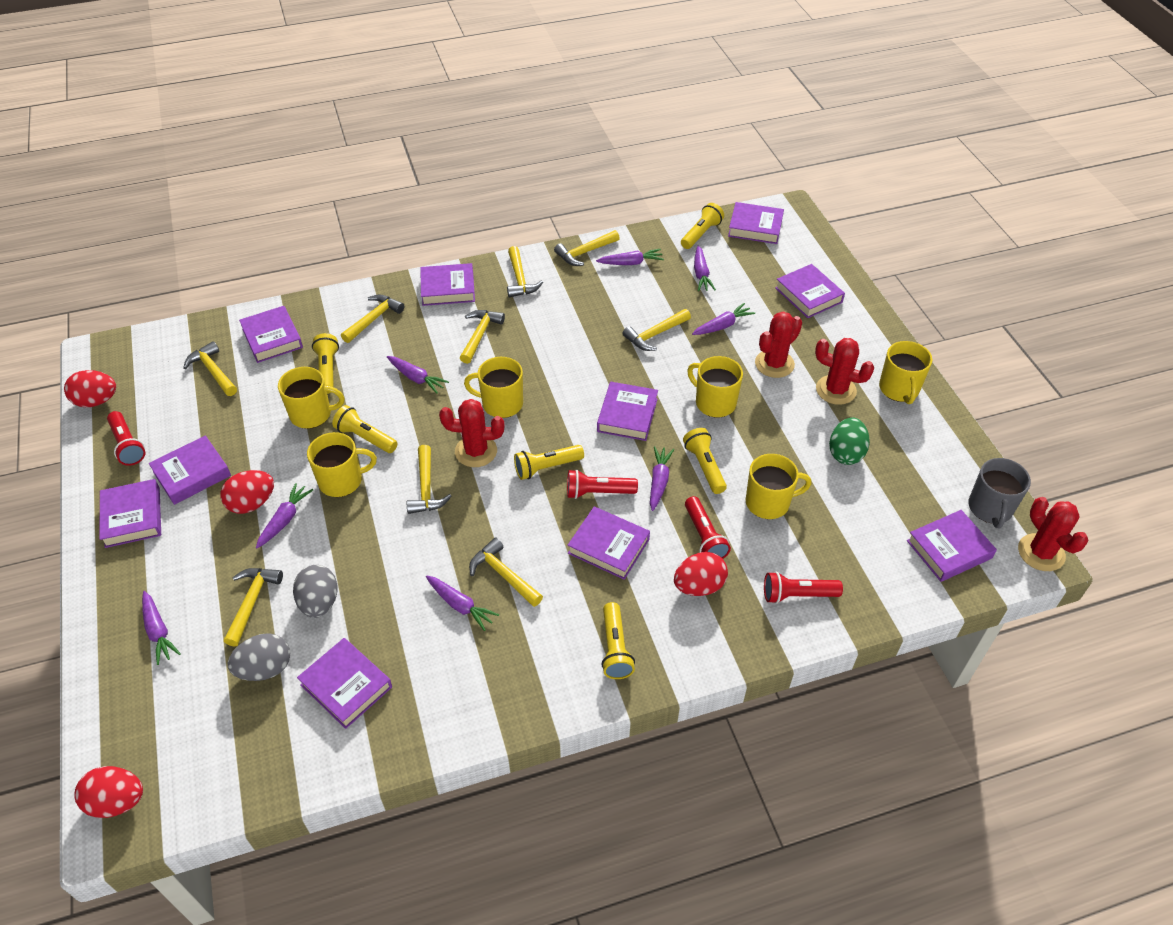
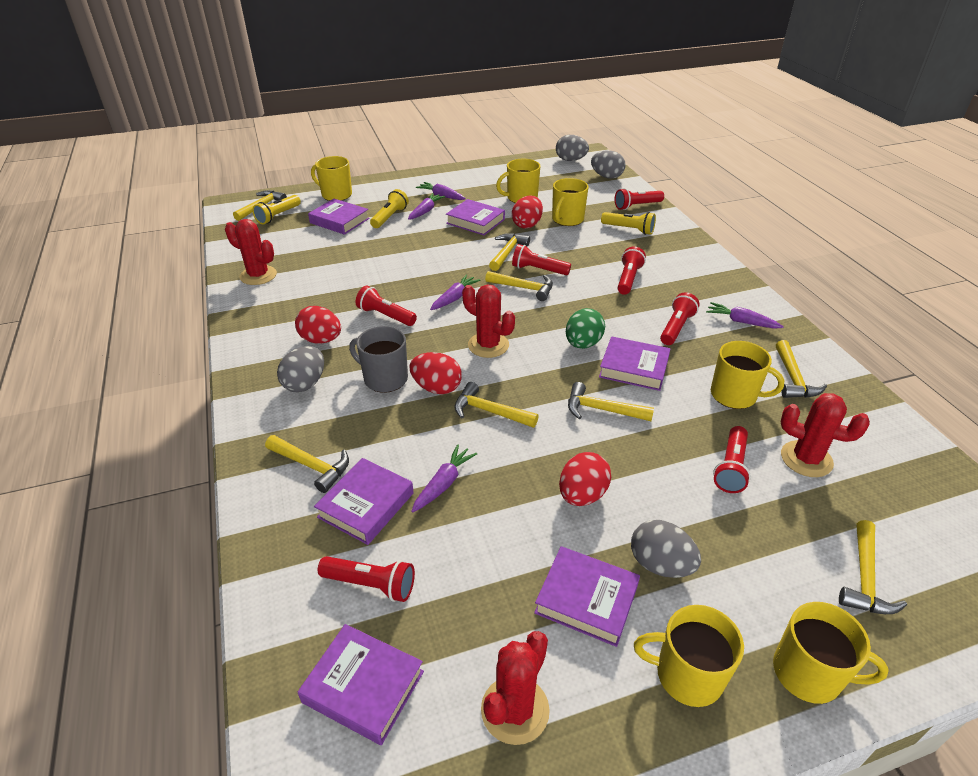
grey egg: [228,633,290,681] [293,565,338,618] = 2 -> [277,346,324,392] [556,135,589,161] [591,150,626,179] [631,520,701,578] = 4
purple book: [99,479,161,548] [149,435,231,505] [239,306,303,363] [297,638,392,729] [420,263,475,306] [568,506,650,580] [597,382,658,441] [728,202,784,244] [775,264,845,318] [907,510,997,582] = 10 -> [298,624,424,745] [308,199,369,235] [314,458,414,545] [446,199,505,235] [534,546,640,647] [599,336,670,391] = 6
purple carrot: [142,591,181,665] [256,483,313,548] [387,356,449,394] [426,576,499,631] [596,249,664,265] [650,446,674,511] [692,303,755,335] [694,245,716,291] = 8 -> [408,193,445,220] [411,444,477,512] [416,182,466,200] [430,274,480,310] [706,302,784,329] = 5
red flashlight: [107,411,145,466] [567,469,638,499] [685,496,731,559] [764,571,843,604] = 4 -> [318,556,415,602] [356,286,417,326] [512,244,571,275] [615,188,664,210] [618,246,646,295] [660,293,699,345] [713,426,751,493] = 7
yellow flashlight: [312,333,339,394] [332,405,398,453] [514,445,584,480] [601,602,635,679] [681,203,724,249] [683,428,727,494] = 6 -> [252,195,301,225] [370,189,409,228] [601,212,656,235] = 3
yellow hammer: [183,341,237,396] [224,568,283,647] [341,294,405,343] [407,445,452,514] [460,310,505,364] [469,537,543,607] [507,246,543,298] [554,230,620,266] [622,309,691,351] = 9 -> [233,190,287,221] [265,435,349,493] [454,382,539,428] [485,271,553,301] [489,233,530,271] [568,382,654,421] [776,340,827,398] [839,520,907,614] = 8

